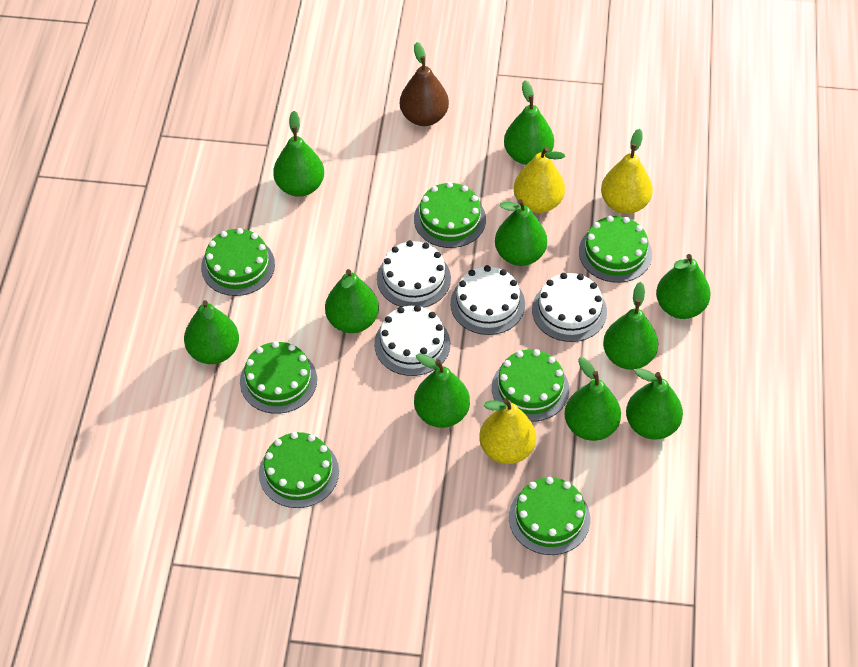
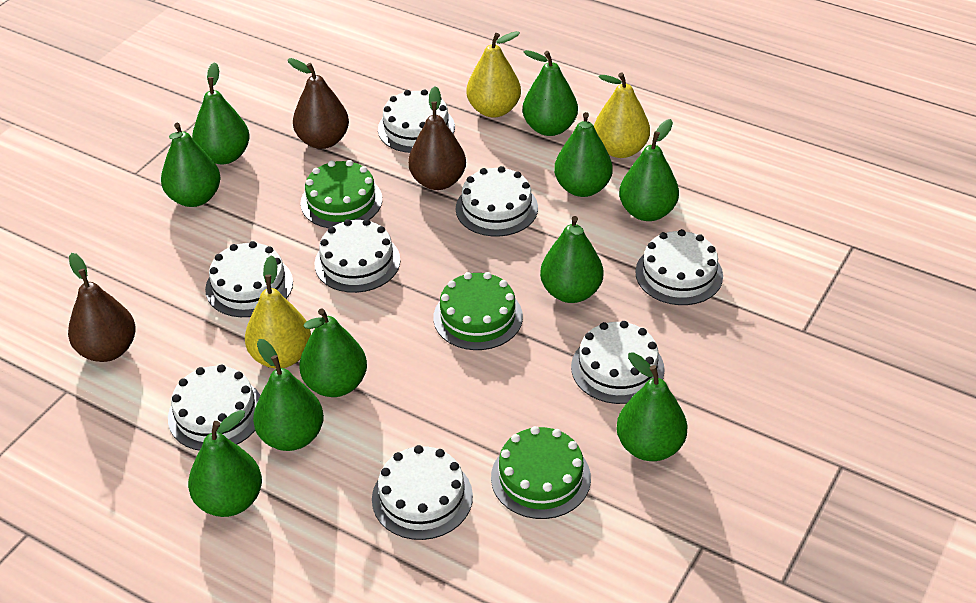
brown pear: [400,42,449,126] = 1 -> [68,253,136,362] [288,58,349,149] [408,86,466,190] = 3
green cake: [201,228,275,296] [240,341,317,414] [259,432,339,508] [414,182,486,248] [492,349,569,422] [509,477,590,555] [579,216,652,283] = 7 -> [300,160,382,228] [433,272,523,350] [491,426,591,519] = 3
white cake: [374,305,450,376] [377,241,451,308] [450,265,525,335] [532,273,607,342] = 4 -> [168,365,261,451] [205,241,293,317] [315,219,400,293] [372,445,473,540] [378,89,455,153] [456,166,538,237] [571,321,665,404] [635,229,723,305] = 8

